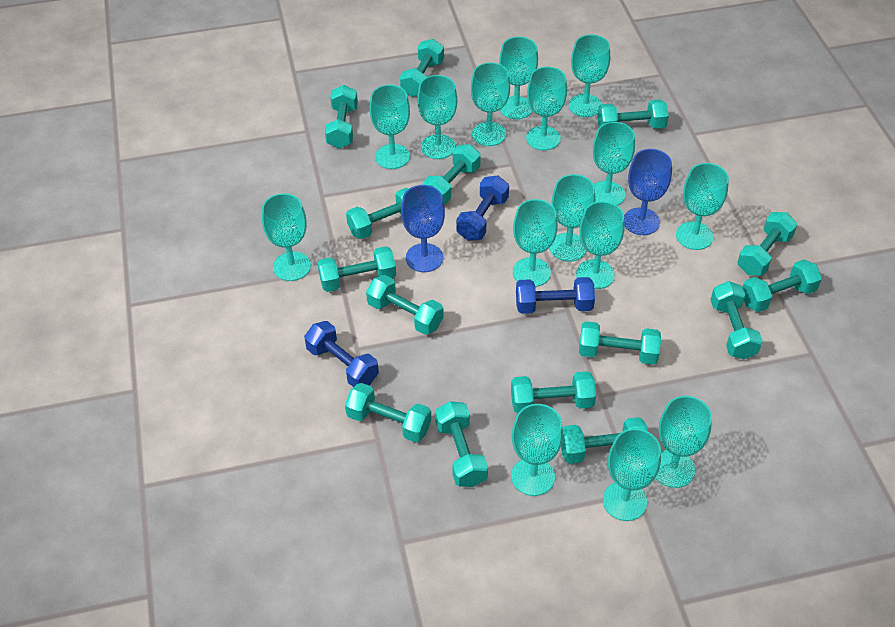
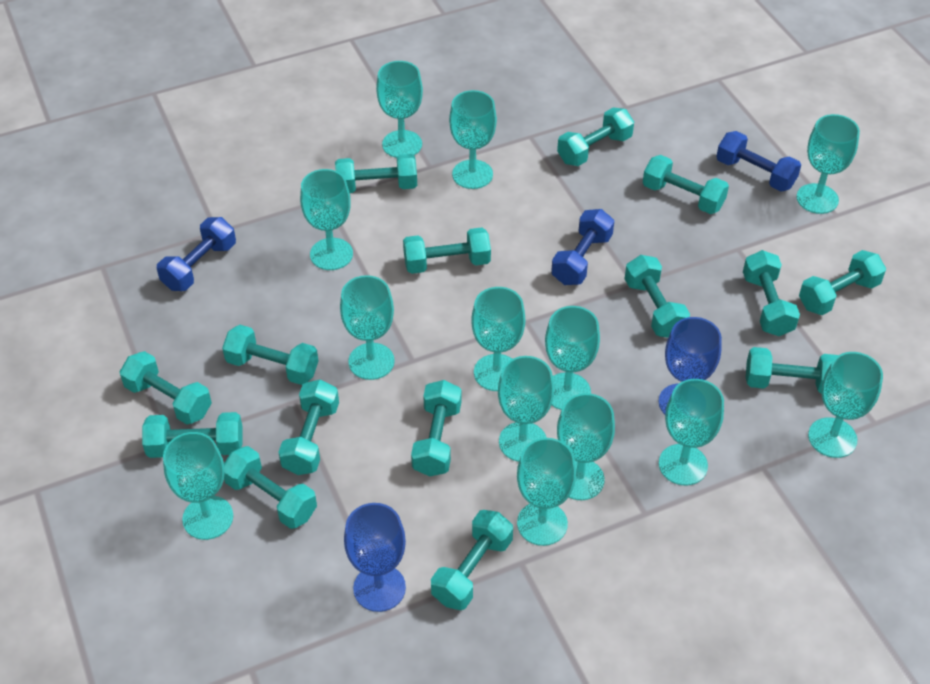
turquoise goblet: [262,193,311,281] [370,85,410,169] [417,75,457,159] [471,62,510,146] [499,37,538,119] [511,404,563,496] [513,199,558,287] [526,67,567,150] [550,174,595,262] [569,34,610,117] [576,201,625,289] [593,122,635,206] [603,428,661,521] [656,396,712,488] [676,163,729,250] = 15 -> [163,432,233,540] [300,169,353,270] [340,275,395,380] [376,61,423,158] [449,90,497,189] [471,287,525,391] [498,356,554,462] [517,438,576,546] [545,306,600,410] [557,393,615,500] [659,379,724,486] [796,114,860,214] [808,352,883,458] = 13

